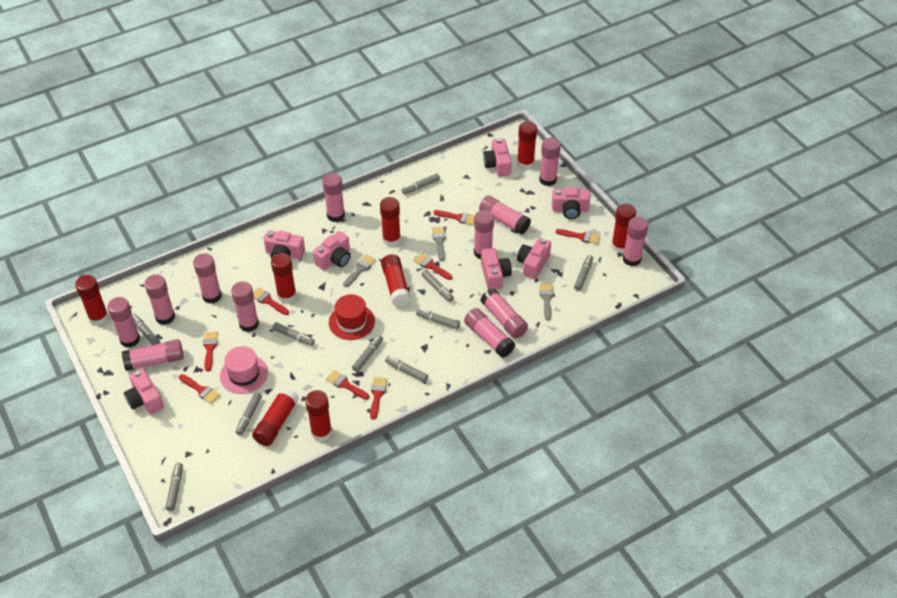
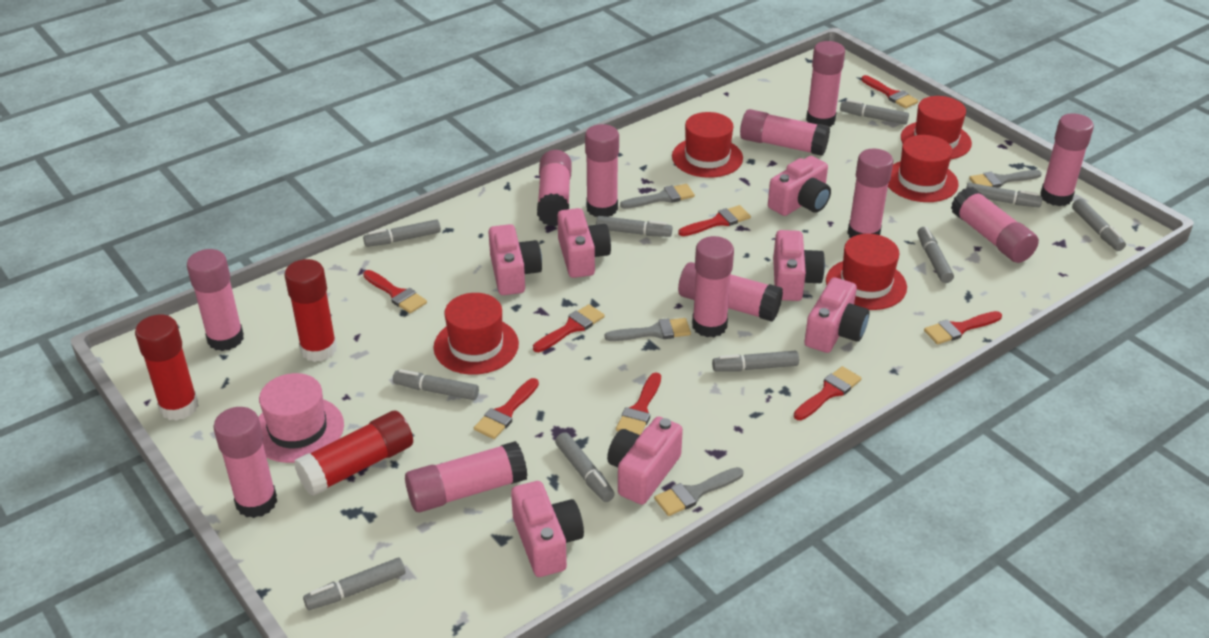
grey brush: [343,255,376,287] [432,227,446,261] [540,283,553,320] = 3 -> [605,318,691,341] [620,184,695,209] [654,467,744,516] [969,170,1042,188] = 4
red glue stick: [75,275,109,325] [252,387,299,446] [271,253,296,303] [305,390,332,441] [380,197,401,247] [381,254,411,307] [517,121,537,170] [611,204,636,253] = 8 -> [135,315,199,421] [284,259,337,362] [294,411,413,496] = 3
red hat: [329,294,375,340] = 1 -> [434,293,519,375] [672,112,743,178] [826,234,907,310] [888,135,959,202] [901,96,972,159] = 5

